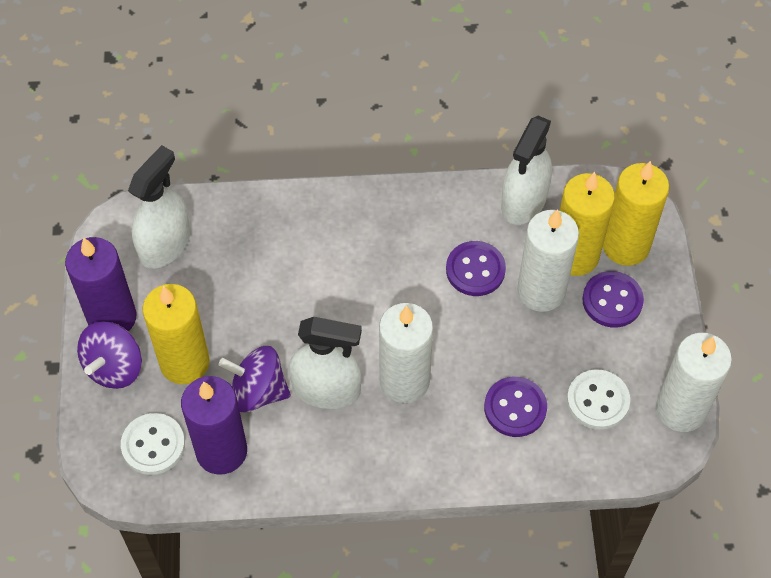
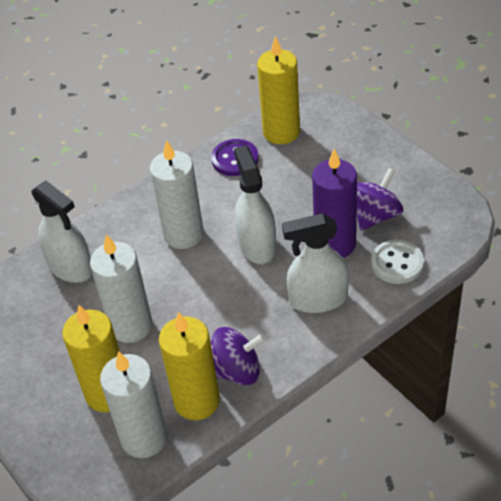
purple button: [446,241,506,296] [484,377,547,437] [582,271,644,327] = 3 -> [211,139,259,176] = 1
purple candle: [65,237,136,331] [181,376,247,475] = 2 -> [312,149,357,258] = 1
white button: [121,413,185,475] [567,369,630,430] = 2 -> [371,240,424,284] = 1

